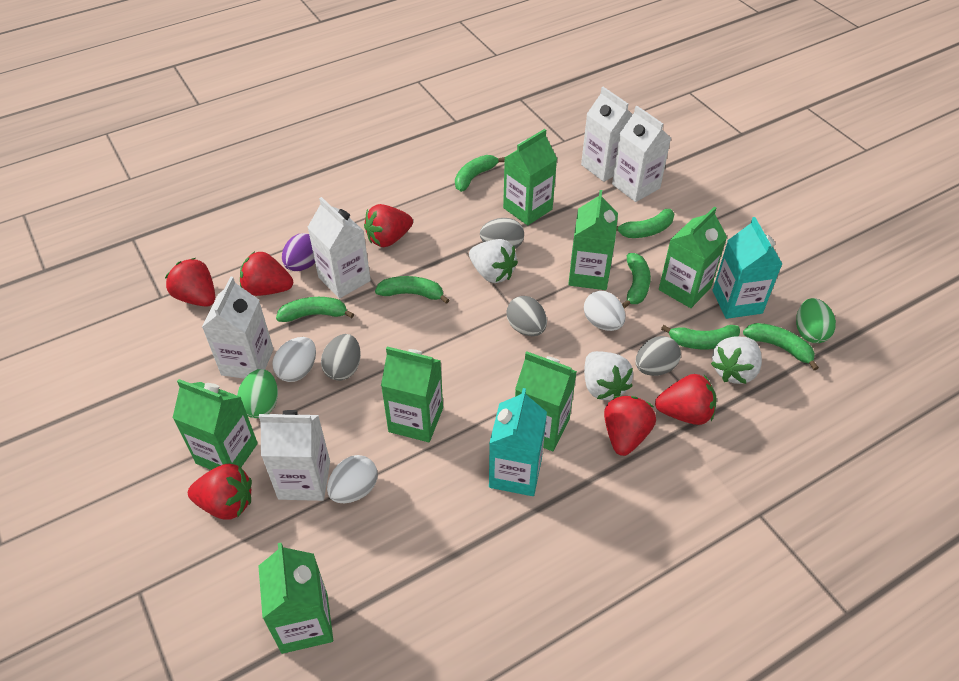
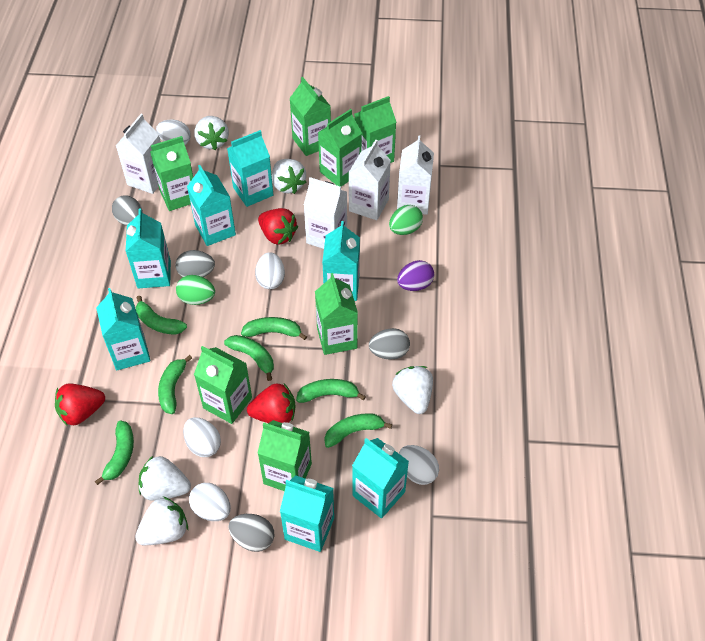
red strawberry: [165,258,215,307] [188,464,252,520] [240,251,293,296] [364,204,413,247] [604,396,656,456] [655,374,717,425] = 6 -> [55,384,105,425] [247,383,296,423] [258,208,298,245] = 3
turquoise carton: [489,388,547,496] [712,217,782,319] = 2 -> [96,288,150,370] [126,208,171,288] [187,165,236,246] [227,130,273,207] [280,475,334,552] [322,221,360,301] [352,438,409,518] = 7
white carton: [202,276,274,379] [259,410,330,501] [307,197,371,299] [581,87,633,182] [612,106,671,202] = 5 -> [116,114,161,194] [304,177,347,249] [348,140,391,220] [397,135,434,215] = 4
white egg: [272,337,316,382] [327,455,377,504] [584,291,626,331] = 3 -> [156,119,191,145] [183,417,221,457] [189,483,231,521] [255,252,285,289] [399,445,439,485] = 5
white strawberry: [469,239,518,283] [584,351,633,400] [711,336,762,384] = 3 -> [135,496,188,545] [139,456,191,501] [194,116,229,150] [272,159,306,194] [392,366,433,414] = 5

